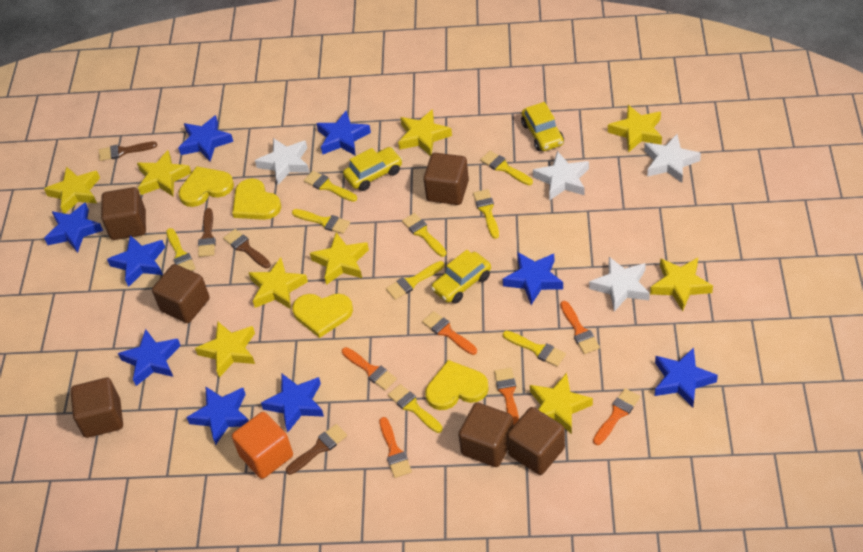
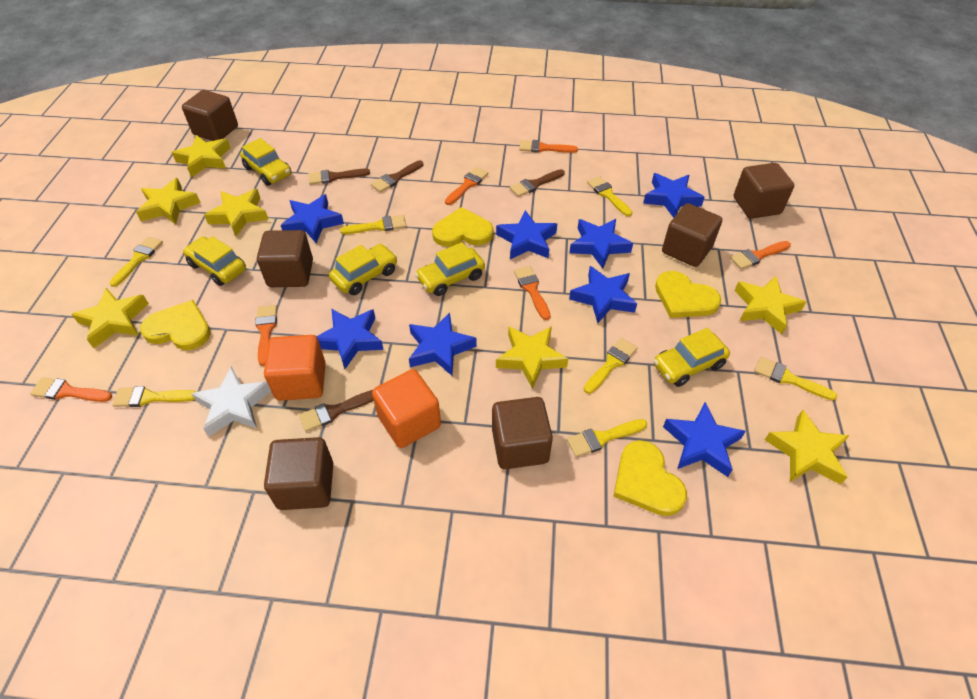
blue star: [44,202,103,253] [107,235,165,287] [118,329,181,386] [178,115,233,162] [186,386,249,445] [261,374,324,432] [316,111,371,156] [503,252,563,305] [655,348,718,408] = 9 -> [281,194,344,243] [316,309,384,369] [409,312,477,376] [496,210,557,259] [569,219,633,269] [569,266,637,323] [643,173,705,218] [663,402,746,477] = 8
orange cube: [232,412,293,479] = 1 -> [264,335,326,401] [372,369,441,448] = 2
white star: [255,138,310,185] [533,151,589,200] [589,257,650,312] [644,134,701,183] = 4 -> [192,366,271,437] = 1
yellow brush: [166,228,196,271] [292,209,350,234] [304,171,357,202] [386,261,445,300] [388,384,443,433] [402,213,447,257] [473,189,499,239] [480,151,533,185] [503,331,566,367] = 9 -> [109,237,163,287] [112,386,196,407] [340,215,406,234] [567,419,647,457] [584,338,638,394] [587,176,632,217] [754,357,837,401] = 7
yellow car: [343,147,402,191] [431,250,491,304] [521,102,564,151] = 3 -> [183,236,246,286] [240,138,292,186] [329,244,397,295] [415,242,485,296] [653,328,730,387] = 5
yellow star: [44,166,100,214] [137,150,192,196] [195,321,255,378] [249,257,308,309] [310,232,369,285] [398,109,452,156] [530,373,593,434] [608,105,662,153] [650,258,713,311] = 9 -> [71,288,149,348] [136,178,201,224] [171,135,230,177] [204,189,269,236] [496,326,568,389] [734,276,806,334] [765,410,850,485] = 7

